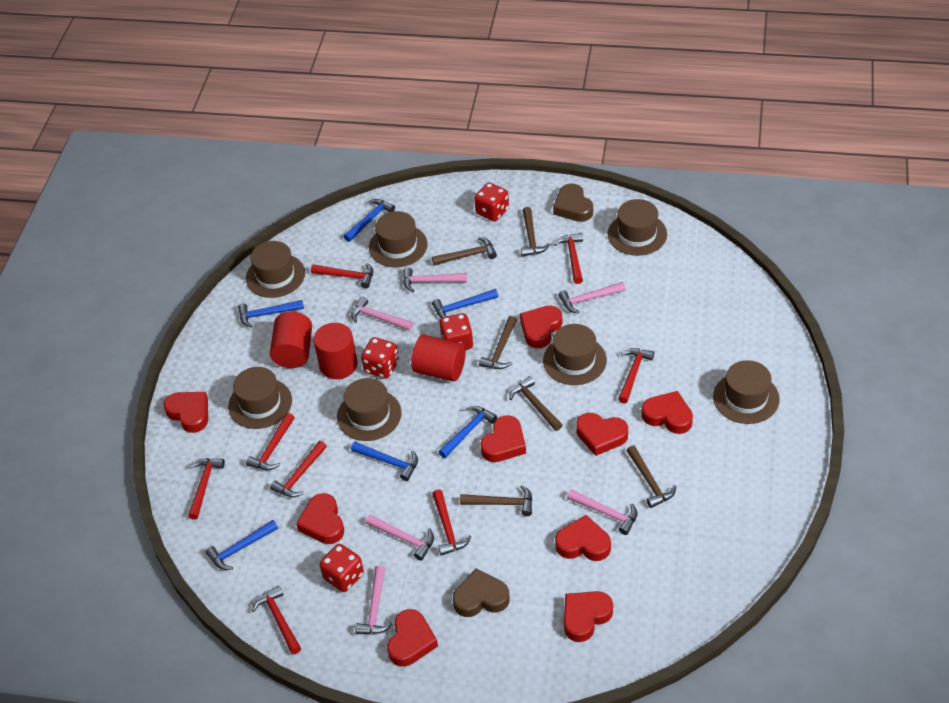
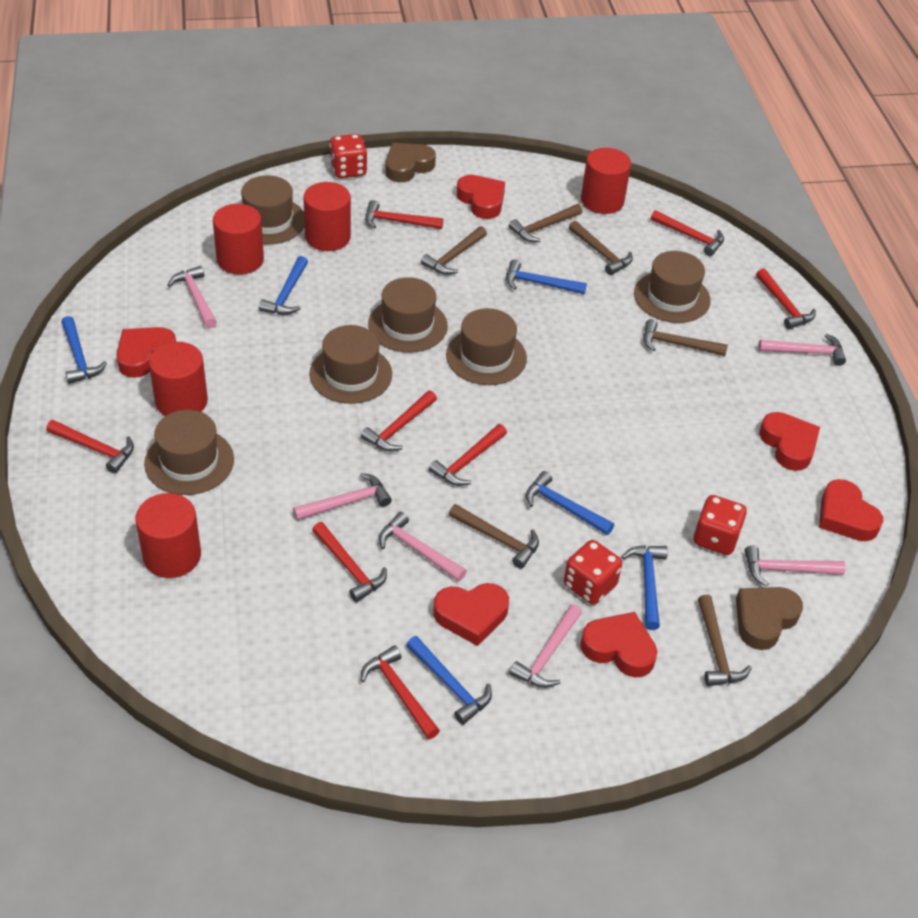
brown hat: [228,367,292,429] [246,241,305,298] [337,378,401,441] [369,211,428,267] [543,324,607,385] [607,199,667,256] [713,360,780,424] = 7 -> [144,410,234,495] [241,175,305,244] [309,325,392,404] [368,277,448,353] [446,308,527,385] [634,251,711,323] = 6
red cylinder: [270,312,312,368] [313,323,358,379] [411,334,466,381] = 3 -> [136,493,201,578] [149,342,208,416] [213,204,264,274] [303,182,351,251] [581,148,631,214] = 5
red dice: [320,544,364,592] [361,337,399,379] [440,313,473,350] [474,183,509,221] = 4 -> [330,134,367,178] [564,540,622,605] [694,495,747,555] = 3
red heart: [163,392,208,433] [296,493,344,544] [387,609,438,667] [480,415,526,462] [520,306,562,348] [555,515,611,561] [564,591,613,642] [576,413,628,456] [641,391,693,434] = 9 -> [116,327,176,378] [433,583,509,646] [456,175,505,219] [580,612,658,678] [759,412,820,471] [819,479,883,541] = 6

